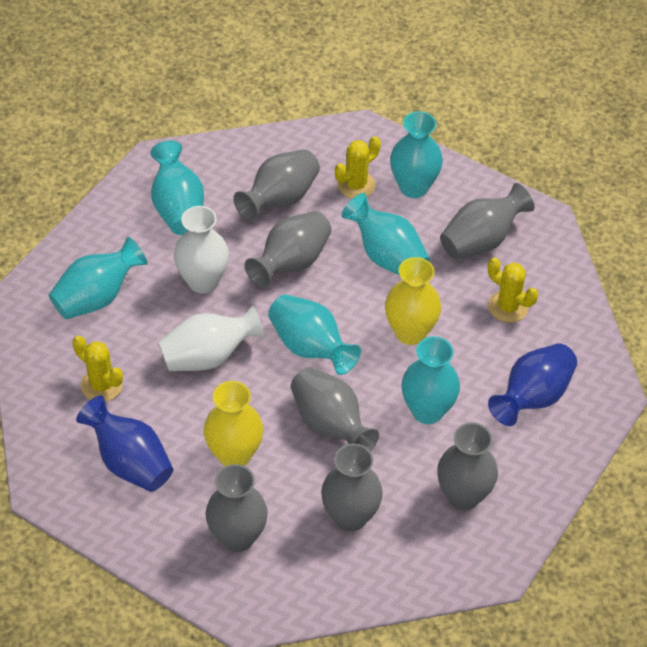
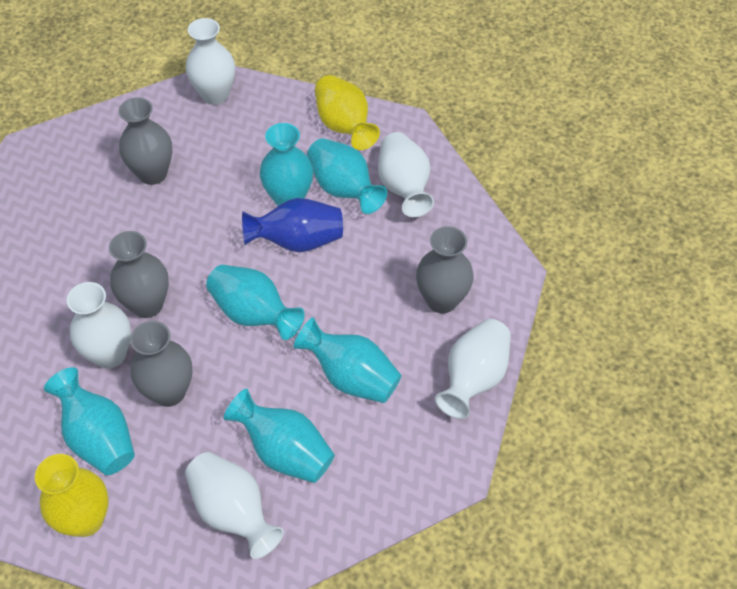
blue vase: [76,395,173,492] [488,343,577,426] = 2 -> [242,198,343,252] = 1
grey vase: [206,464,268,552] [233,149,320,221] [244,211,331,288] [291,367,379,451] [321,443,383,531] [437,422,498,510] [440,183,534,259] = 7 -> [109,231,169,318] [118,97,172,185] [130,321,192,407] [416,226,474,313] = 4
white vase: [158,305,265,371] [174,206,229,294] = 2 -> [67,282,131,368] [185,452,284,559] [186,18,235,105] [378,132,434,217] [435,319,511,419] = 5
yellow cactus: [72,336,123,402] [335,136,381,198] [488,257,538,323] = 3 -> none = 0

